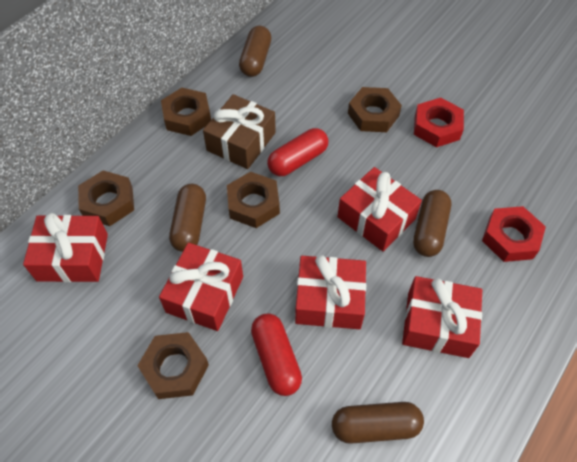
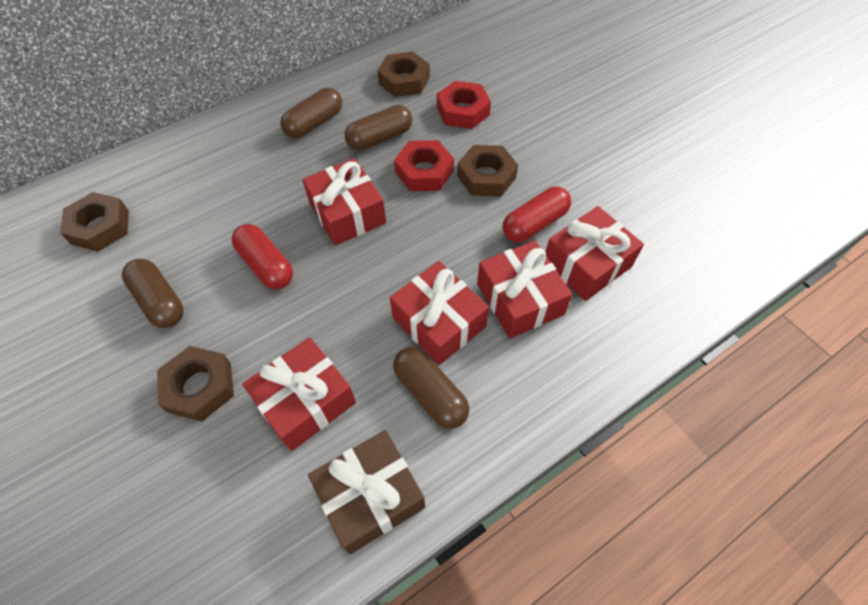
brown nut: [78,170,134,226] [137,332,209,399] [161,88,211,136] [227,172,280,228] [348,87,402,132] = 5 -> [60,192,129,252] [157,346,234,422] [377,52,430,97] [457,145,518,197] = 4

